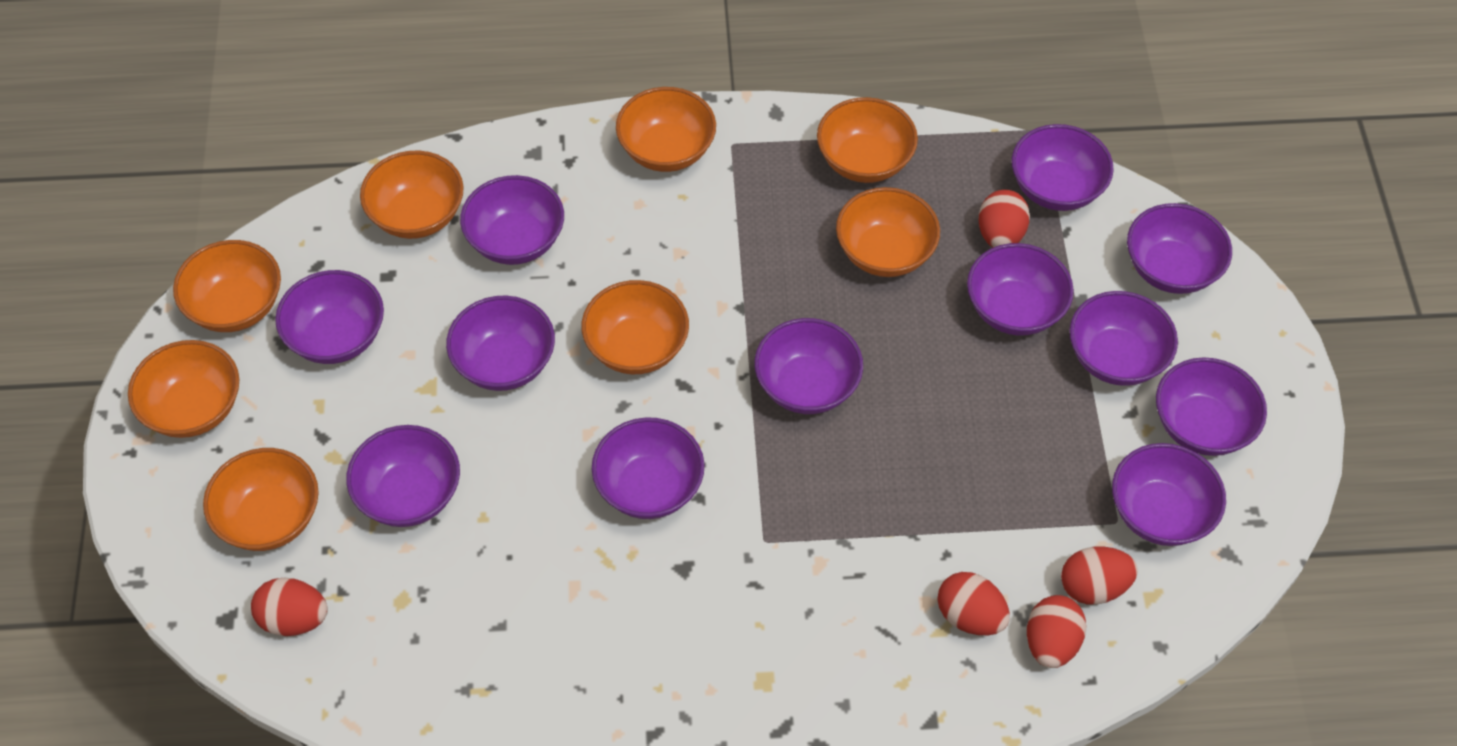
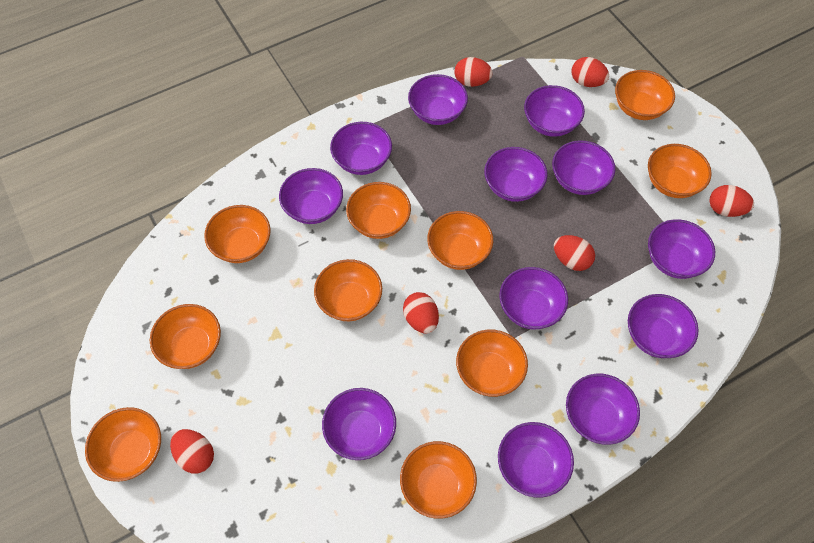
orange bowl: [128,340,239,438] [173,240,281,332] [203,448,319,551] [360,151,464,239] [581,280,689,374] [616,87,716,172] [817,97,918,183] [836,187,940,277] = 8 -> [85,407,161,482] [150,304,221,369] [204,205,271,263] [314,259,382,321] [346,182,411,239] [400,441,477,519] [427,211,493,270] [456,329,528,397] [615,70,675,120] [648,144,712,198] = 10
red egg: [251,578,328,636] [938,572,1010,635] [978,190,1030,248] [1027,595,1086,668] [1061,546,1138,605] = 5 -> [170,429,214,473] [403,292,439,334] [454,57,493,87] [554,235,595,271] [572,57,609,87] [709,185,754,217] = 6

